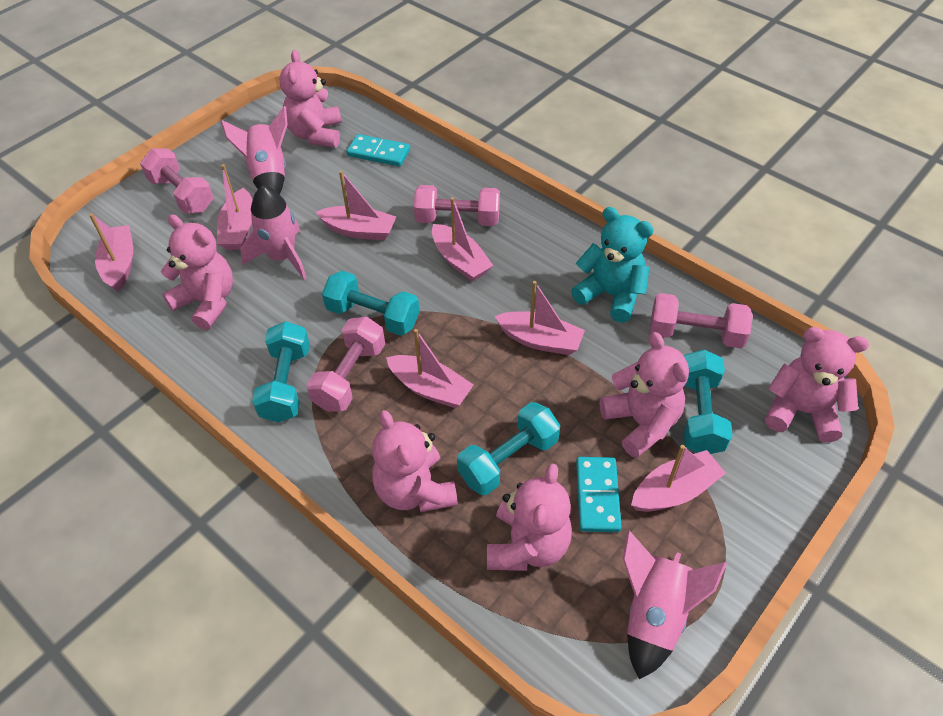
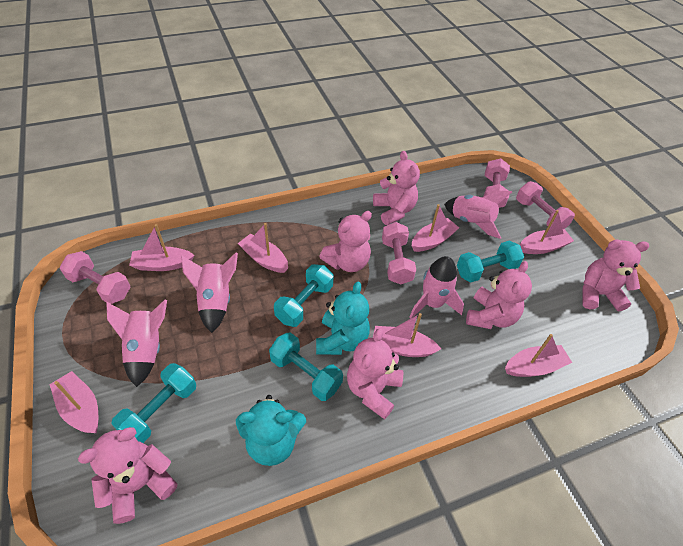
pink rocket: [221,106,288,195] [240,186,307,280] [623,530,727,679] = 3 -> [106,300,167,387] [181,253,238,333] [410,256,464,318] [444,191,512,239] = 4
turquoise domino: [347,134,410,166] [576,457,622,532] = 2 -> none = 0
turquoise teddy bear: [571,207,654,323] = 1 -> [236,395,306,466] [316,281,370,355] = 2

